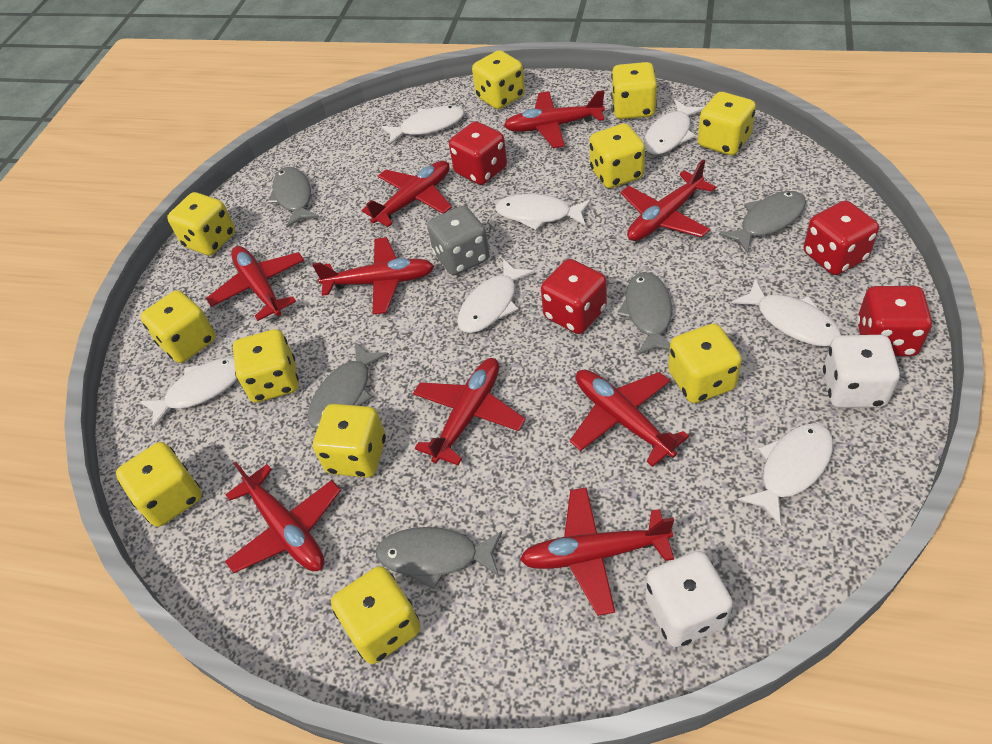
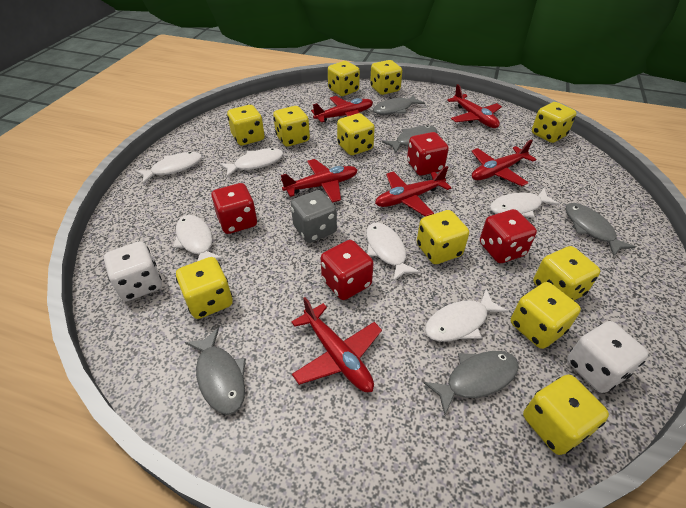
red plane: [206,246,304,321] [225,462,341,573] [312,237,434,314] [362,161,452,227] [413,358,526,465] [504,90,605,148] [520,487,674,616] [570,369,689,467] [621,159,716,241] = 9 -> [281,159,358,203] [291,297,382,392] [311,96,373,122] [375,166,451,217] [447,84,502,128] [471,139,536,186] = 6
white fish: [140,357,237,429] [381,106,465,145] [457,259,535,333] [495,194,591,230] [644,100,704,155] [732,279,841,346] [738,423,833,527] = 7 -> [135,152,202,184] [173,215,224,261] [219,148,283,178] [366,223,421,282] [425,289,509,342] [490,188,560,218] = 6

